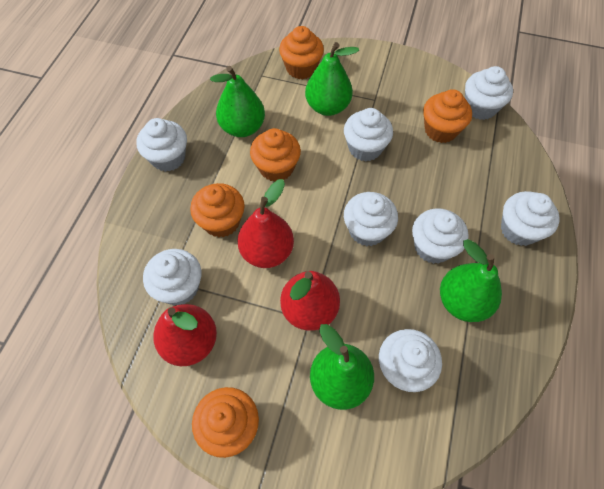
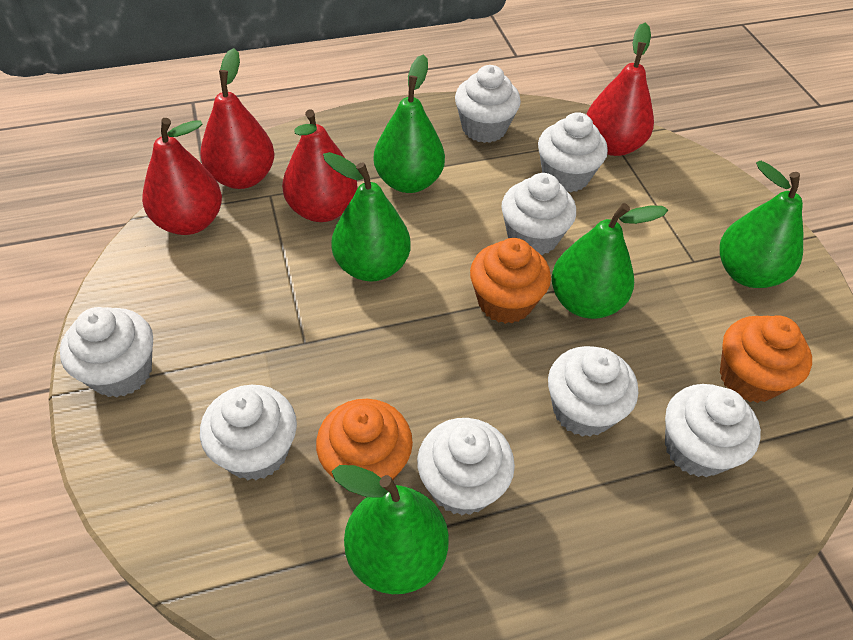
green pear: [210,66,265,137] [305,42,359,116] [310,324,374,410] [440,239,502,322] = 4 -> [323,152,410,282] [331,465,449,594] [374,54,445,193] [552,203,668,319] [720,161,803,288] = 5
orange cupcake: [190,183,245,238] [192,387,259,458] [250,128,301,182] [279,26,324,79] [423,89,472,143] = 5 -> [316,399,413,494] [470,238,551,324] [720,315,812,403] = 3
red pear: [153,304,217,366] [237,179,294,268] [280,271,340,331] = 3 -> [142,118,222,235] [200,48,274,189] [282,109,357,222] [586,23,654,156] = 4

